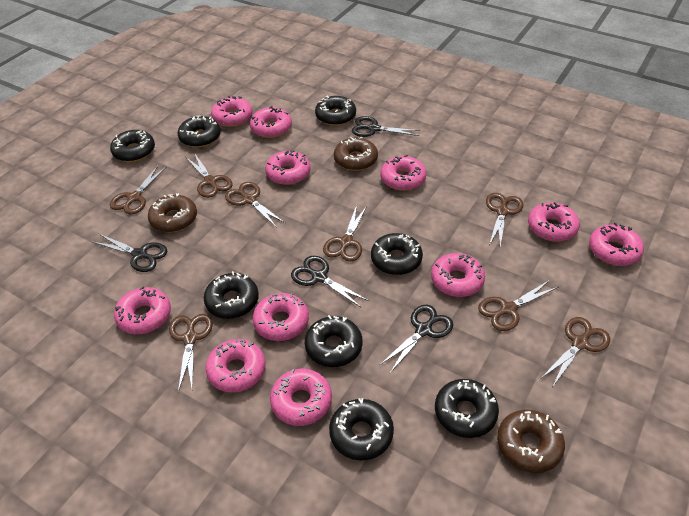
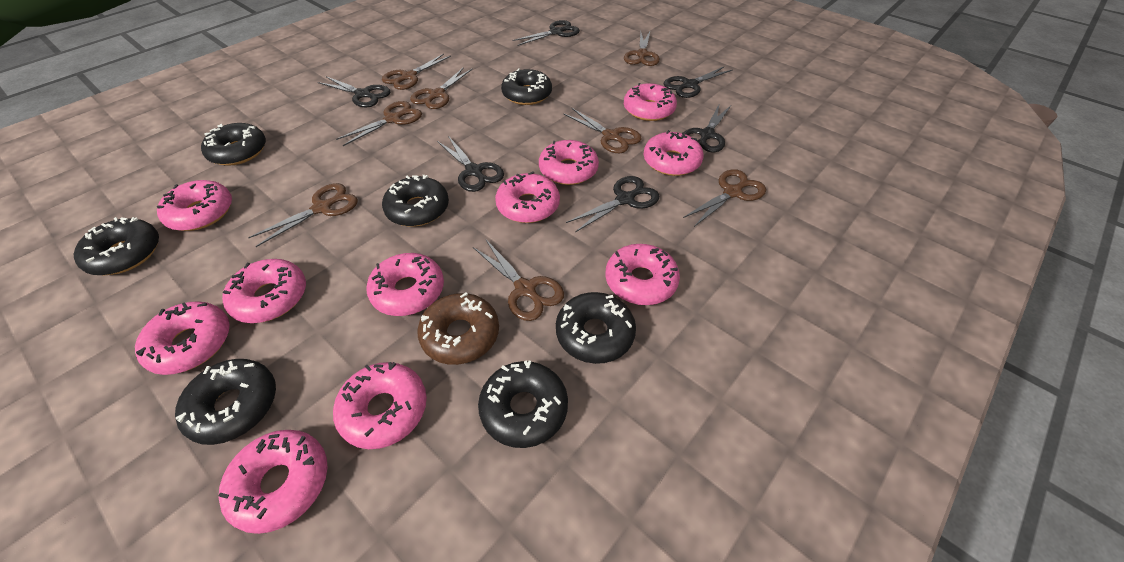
black donut: [110,130,155,162] [177,116,221,147] [204,271,259,319] [305,315,363,367] [315,95,356,126] [329,398,394,460] [371,233,423,275] [435,379,499,438] = 8 -> [74,217,159,275] [175,359,276,445] [201,123,266,166] [382,175,449,227] [478,360,568,448] [501,68,552,105] [556,292,636,364] = 7
black scissors: [93,234,167,272] [291,256,369,307] [352,116,421,137] [379,305,453,373] = 4 -> [318,76,390,107] [437,136,504,192] [512,20,580,46] [566,176,659,232] [664,66,732,98] [684,103,731,153] = 6
brown donut: [148,193,197,232] [334,137,378,171] [497,410,565,473] = 3 -> [417,292,499,365] = 1

